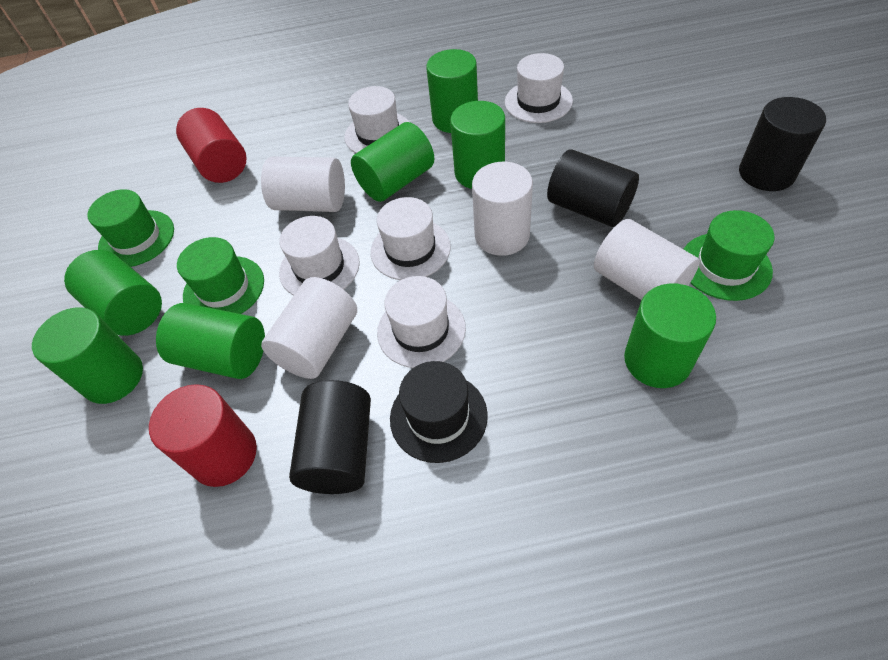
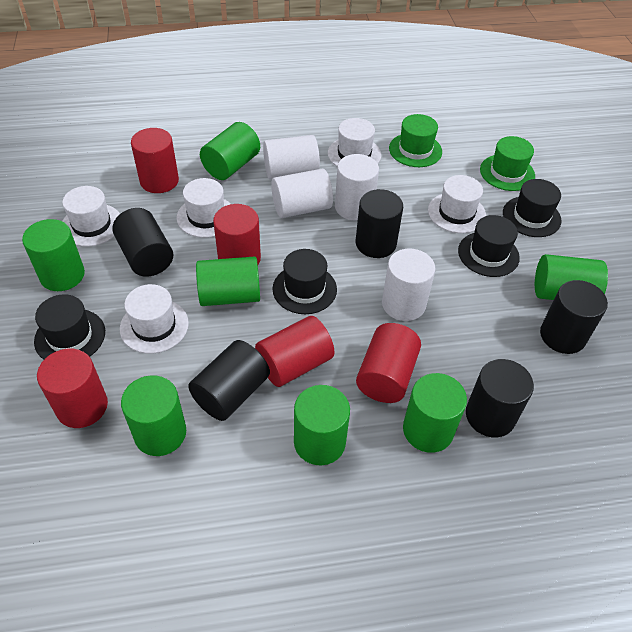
black cylinder: [289,380,371,494] [547,149,639,227] [739,97,826,191] = 3 -> [112,208,173,277] [188,340,270,421] [356,189,403,258] [466,359,534,437] [540,280,608,354] = 5
black hat: [390,361,488,463] = 1 -> [34,294,105,359] [273,249,337,314] [458,215,520,277] [503,179,561,237] = 4
green hat: [88,189,174,267] [177,237,264,314] [684,210,775,301] = 3 -> [389,114,442,167] [480,136,535,191] = 2
red cylinder: [149,384,257,487] [176,108,247,183] = 2 -> [37,349,108,428] [131,128,179,193] [213,204,261,265] [255,316,335,387] [356,323,421,403] = 5

